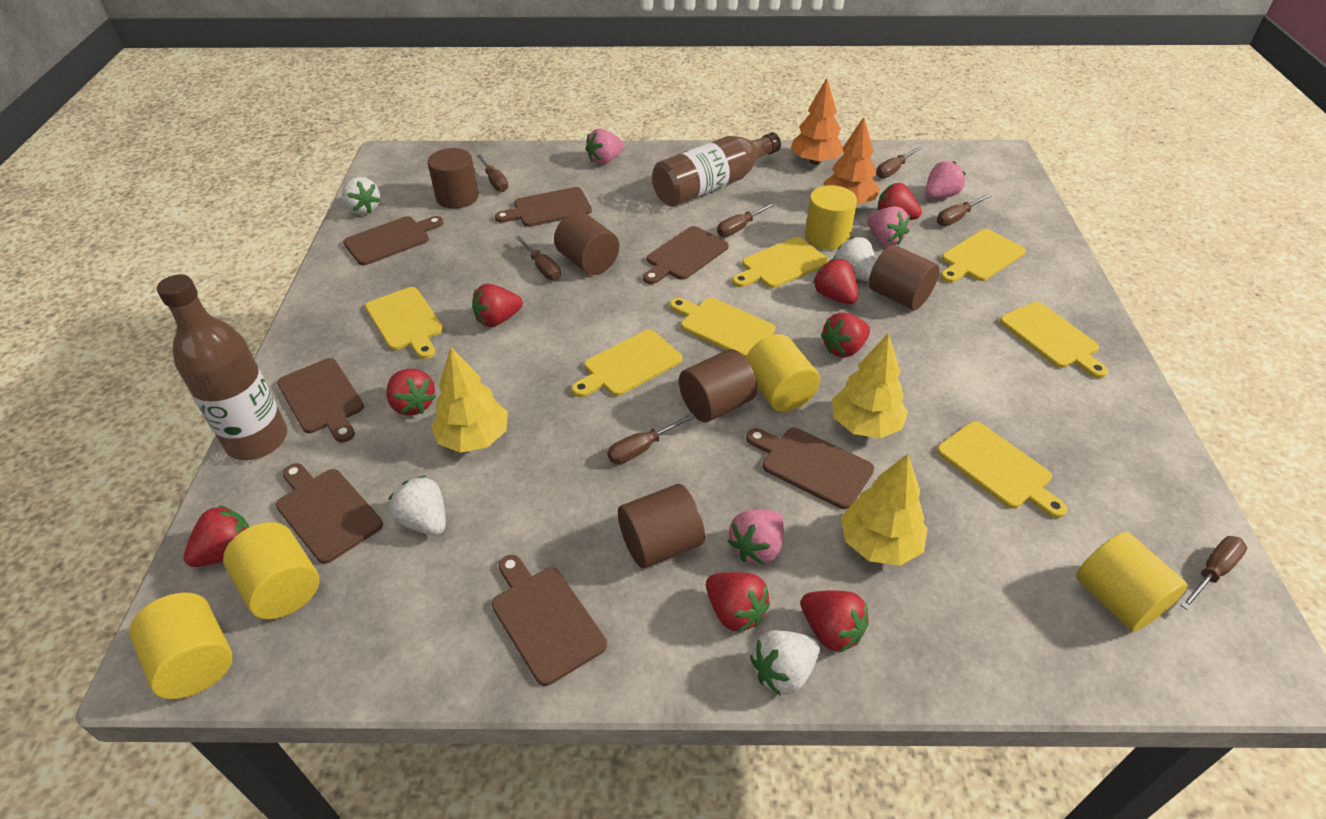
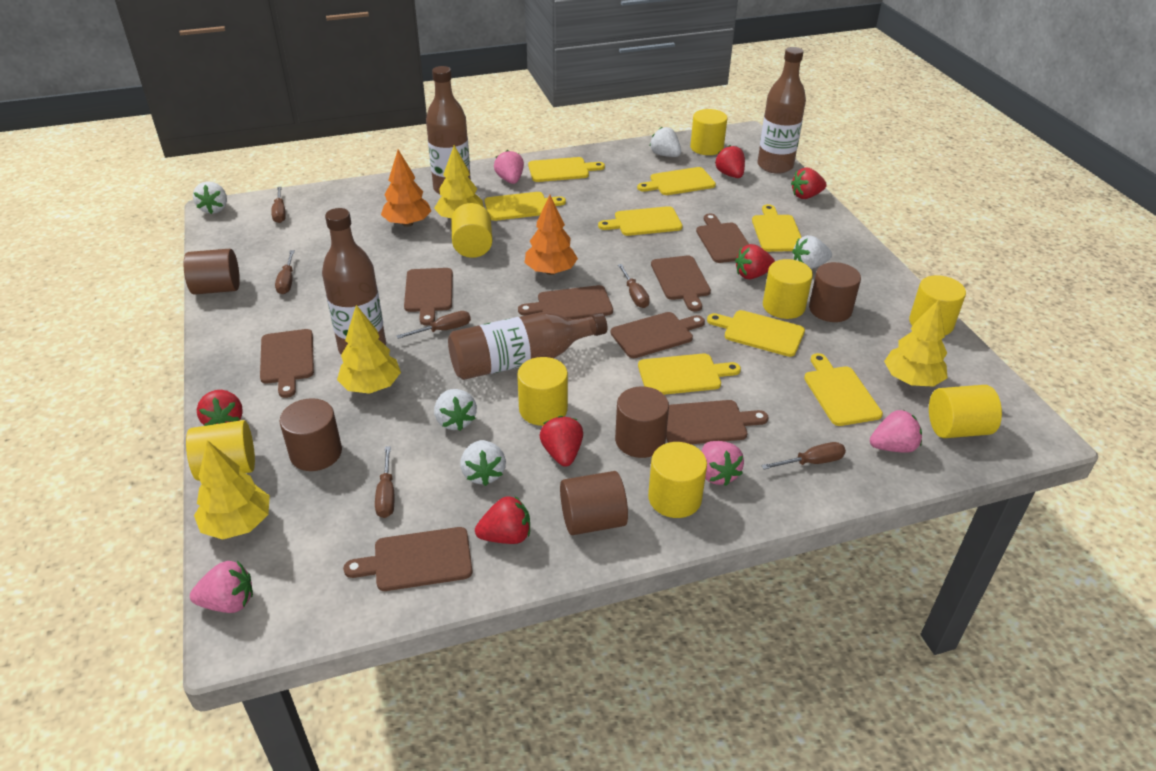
brown bottle: [157,275,287,460] [652,132,781,207] = 2 -> [322,208,386,354] [426,66,471,194] [448,312,607,380] [758,47,806,174] = 4
brown cutting board: [276,463,383,564] [277,358,364,443] [343,216,444,265] [492,555,607,686] [495,187,592,227] [643,226,729,284] [746,428,874,509] = 7 -> [260,329,314,398] [343,527,472,591] [404,268,453,326] [518,285,613,319] [611,312,705,358] [651,256,711,311] [666,400,768,444] [696,214,749,263] = 8
brown screwdriver: [476,154,509,192] [515,236,561,280] [607,413,695,464] [717,202,776,237] [876,147,922,178] [937,194,991,226] [1180,536,1247,610] = 7 -> [271,187,286,223] [275,250,295,294] [375,446,394,518] [396,311,471,339] [618,264,650,308] [761,442,846,470] = 6
red strawberry: [184,505,249,567] [386,369,436,415] [472,284,523,327] [706,572,770,633] [801,591,869,652] [813,259,858,304] [821,312,870,358] [877,183,922,220] = 8 -> [197,390,243,426] [475,496,530,544] [540,416,583,467] [715,145,745,178] [735,244,775,279] [791,168,827,199] = 6
white strawberry: [342,177,381,215] [388,476,446,536] [750,630,820,696] [833,237,876,281] = 4 -> [193,181,227,214] [434,389,477,431] [460,440,506,486] [650,127,681,157] [792,235,832,269] = 5
yellow cutting board: [365,287,444,359] [572,329,682,397] [670,298,775,358] [732,237,829,288] [937,421,1067,518] [941,229,1026,283] [1000,302,1108,378] = 7 -> [484,192,566,221] [528,157,605,182] [598,206,682,236] [637,167,716,195] [638,354,741,395] [707,310,805,357] [752,204,802,252] [804,353,883,426] = 8
yellow cylinder: [129,592,233,699] [223,522,319,619] [746,334,820,412] [805,185,857,250] [1076,532,1188,632] = 5 -> [186,420,255,481] [451,203,493,258] [517,357,568,426] [648,442,707,518] [690,109,727,155] [763,259,813,319] [909,275,966,335] [929,385,1002,438] = 8
yellow tree: [431,347,508,453] [832,333,908,439] [841,454,928,566] = 3 -> [194,440,270,540] [337,305,401,394] [434,145,484,218] [884,299,947,387] = 4

